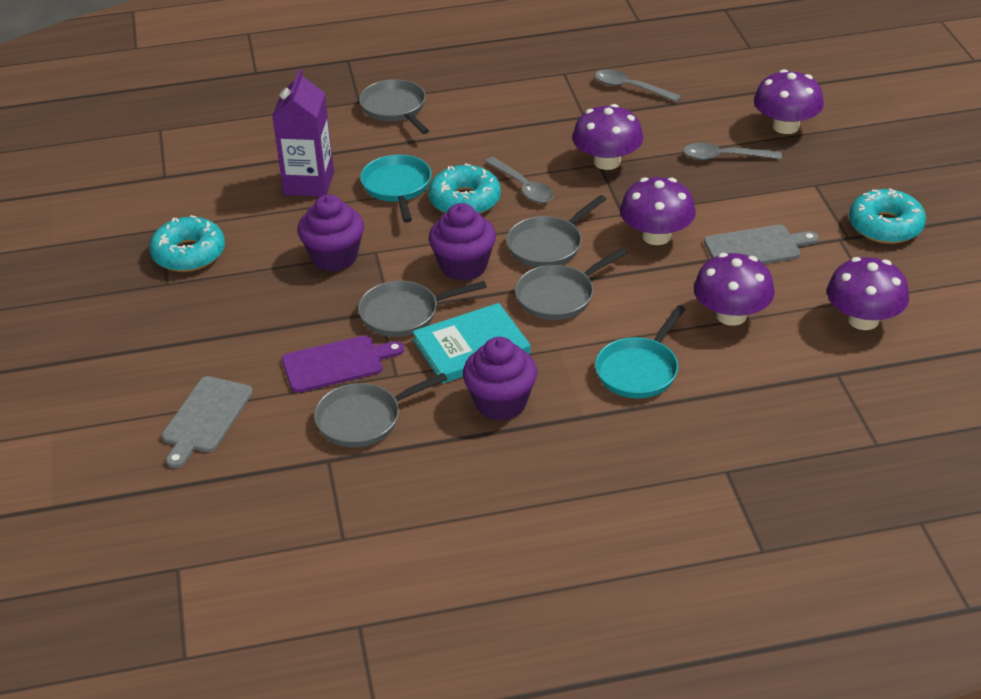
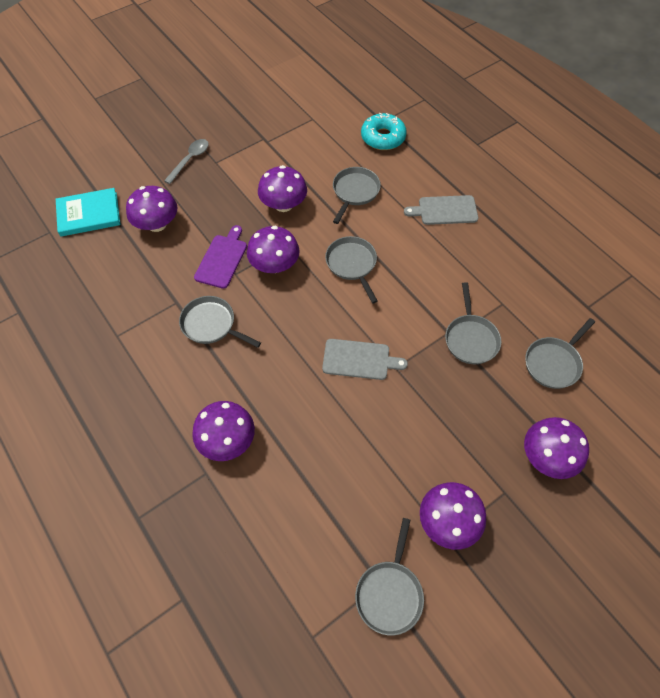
grey pan: [314,373,447,447] [358,281,487,337] [359,79,429,134] [507,195,606,267] [515,248,627,320] = 5 -> [179,296,261,348] [325,236,378,303] [333,167,381,224] [355,518,424,635] [445,282,501,364] [525,318,595,389] = 6
grey spoon: [485,157,554,203] [595,69,681,102] [683,143,782,160] = 3 -> [164,139,209,184] = 1
purple carton: [272,69,334,197] = 1 -> none = 0
purple cupcake: [298,194,364,272] [429,203,496,281] [463,337,537,421] = 3 -> none = 0
purple mushroom: [572,104,644,170] [620,177,696,245] [694,253,775,326] [754,69,824,134] [827,257,909,330] = 5 -> [126,186,177,232] [192,401,255,461] [247,226,300,273] [258,165,307,212] [420,482,486,550] [524,417,589,479] = 6
turquoise donut: [149,215,225,272] [428,163,501,214] [849,188,926,244] = 3 -> [361,113,407,150] = 1
turquoise pan: [360,155,431,223] [595,305,686,398] = 2 -> none = 0

